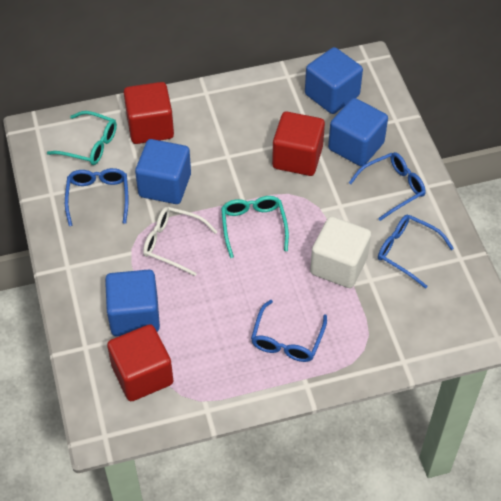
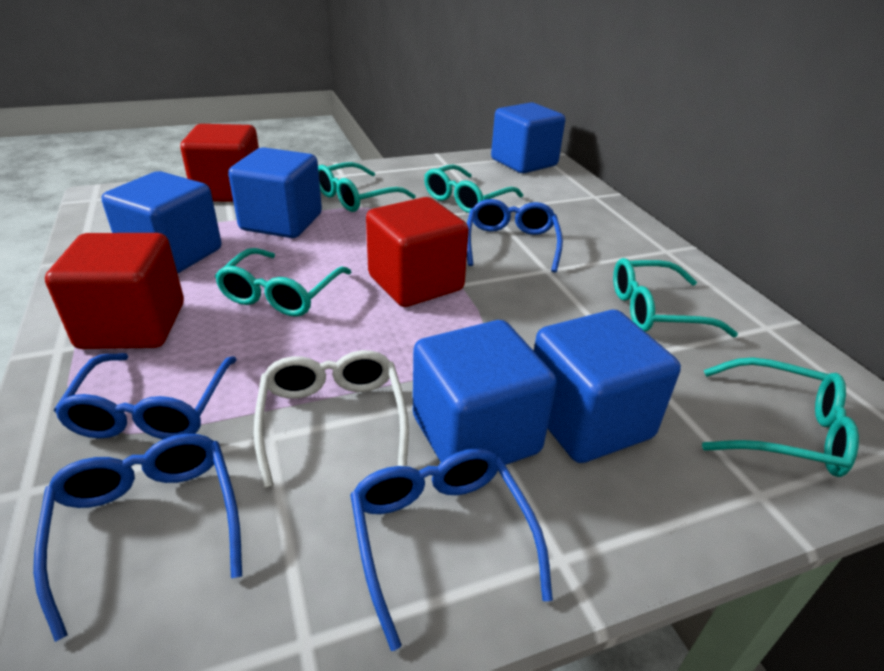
blue cube: [105,269,160,337] [135,139,191,204] [305,47,363,114] [328,98,388,167] = 4 -> [102,171,221,273] [228,147,322,238] [413,320,557,465] [491,102,565,173] [534,310,681,463] = 5
turquoise glasses: [47,111,117,165] [221,196,289,258] = 2 -> [215,248,352,317] [318,162,416,212] [424,164,523,213] [613,258,738,337] [702,357,859,477] = 5
white cube: [310,216,371,288] = 1 -> none = 0

